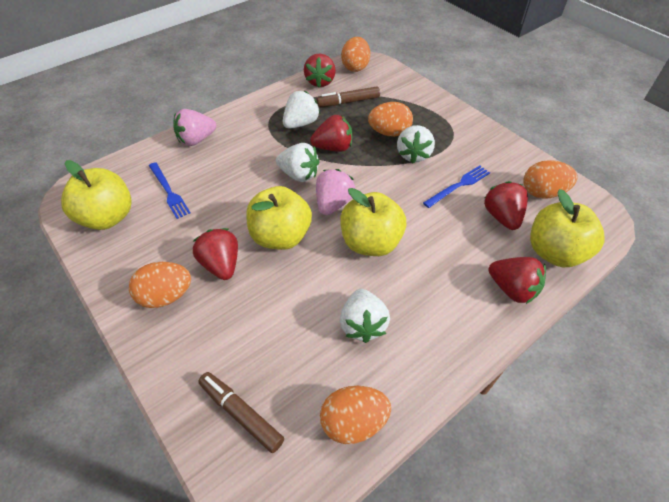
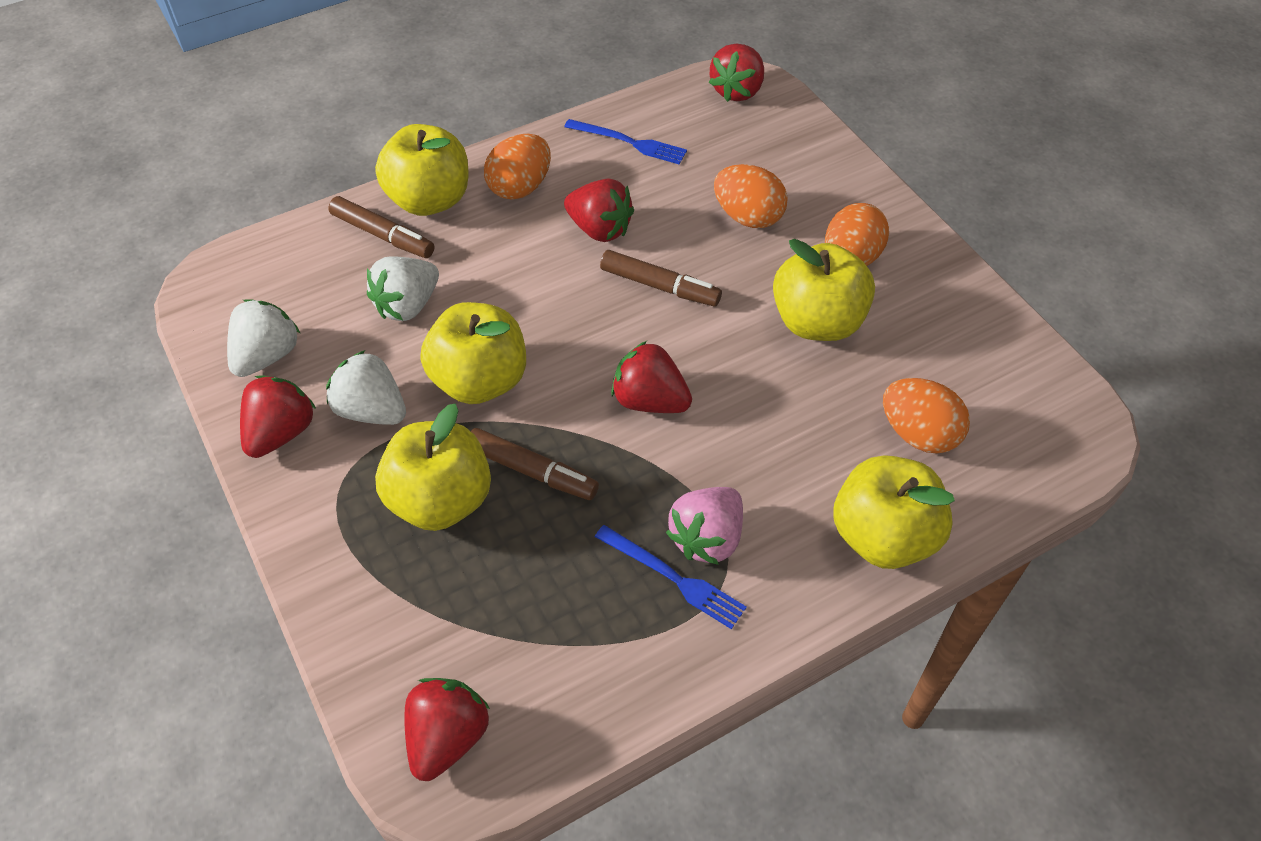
brown marker: [198,372,284,453] [316,87,380,107] = 2 -> [328,196,435,258] [471,428,599,500] [600,250,722,307] = 3
orange egg: [129,262,191,308] [320,386,391,444] [341,37,370,72] [368,102,413,136] [523,160,578,199] = 5 -> [484,134,551,200] [714,164,788,228] [825,203,889,266] [883,378,970,454] = 4
pink strawberry: [174,109,216,146] [316,169,355,215] = 2 -> [666,487,743,565] = 1
white strawberry: [276,143,319,182] [283,91,320,129] [340,289,390,343] [397,125,435,164] = 4 -> [227,299,300,377] [326,350,406,425] [367,256,439,321] = 3
yellow apple: [61,160,132,230] [246,186,312,250] [340,188,407,256] [530,189,605,267] = 4 -> [375,124,469,216] [375,404,491,531] [421,302,526,404] [773,239,875,341] [833,455,955,569] = 5

